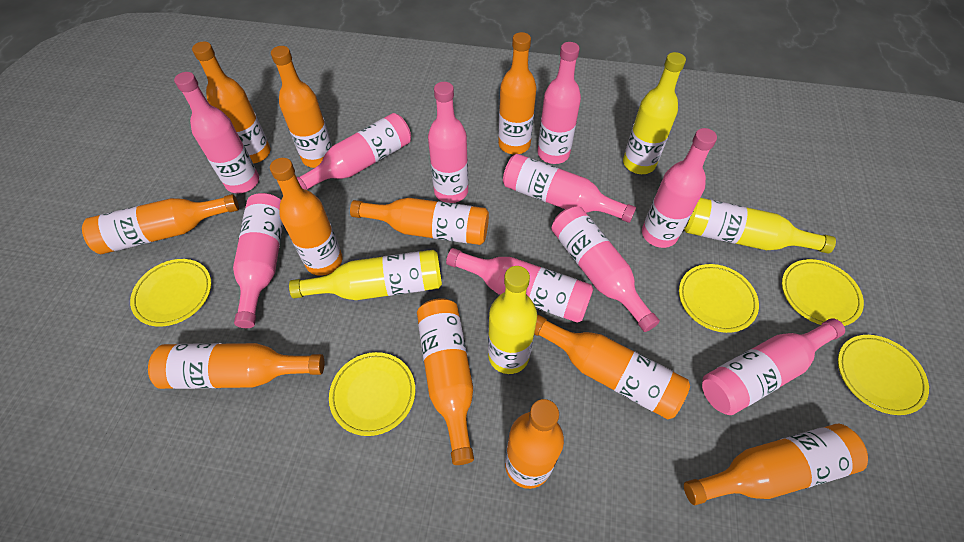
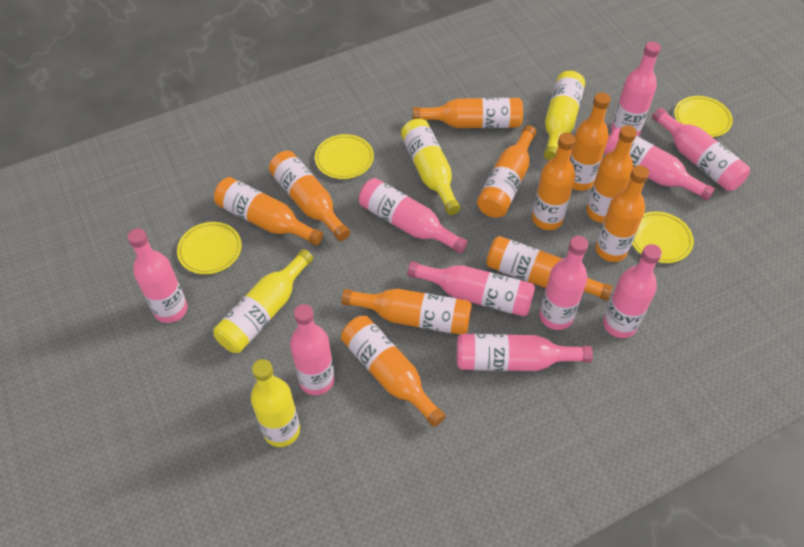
yellow plate: [130,259,211,327] [329,352,415,436] [679,264,759,333] [782,259,864,326] [838,335,929,415] = 5 -> [177,222,242,274] [315,134,374,179] [632,212,694,263] [674,96,733,137] = 4

